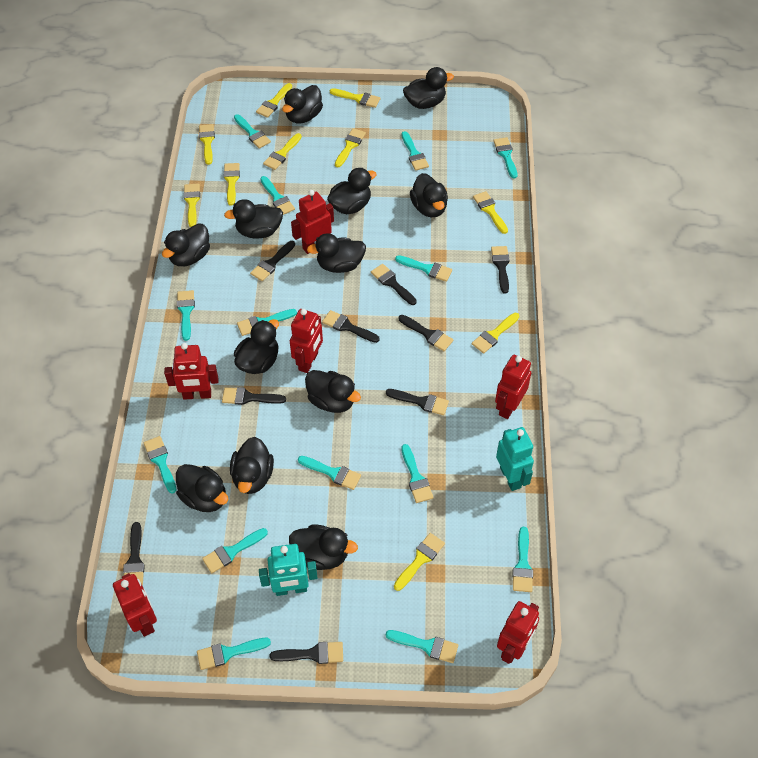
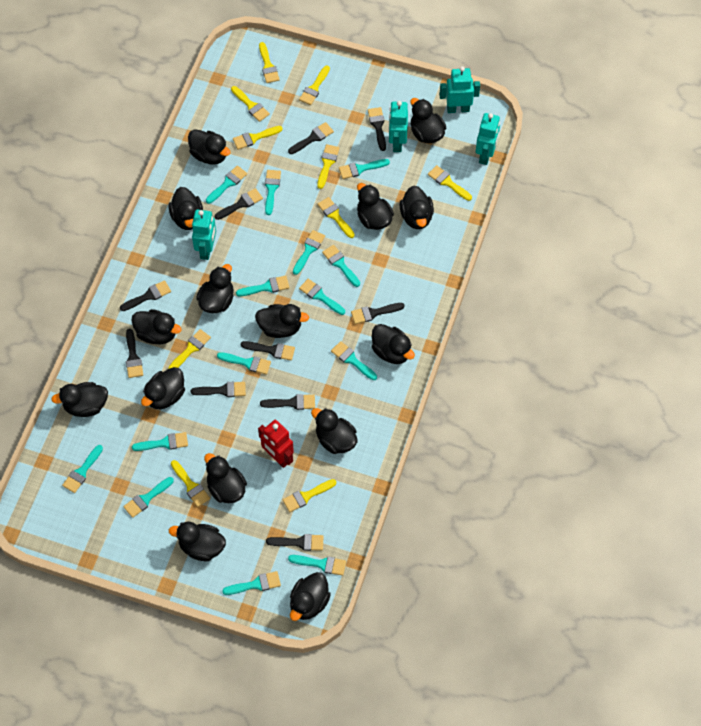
black brush: [123,522,145,586] [222,387,286,405] [250,241,295,281] [270,642,343,664] [322,310,380,343] [371,264,417,305] [386,389,449,415] [399,315,453,351] [491,246,510,294] = 9 -> [120,280,171,311] [126,329,143,378] [191,382,246,397] [215,188,263,220] [241,341,295,361] [260,394,315,410] [266,534,324,551] [288,122,334,154] [351,303,405,324] [368,107,386,151] = 10
black duck: [162,223,210,266] [176,464,228,512] [224,199,283,239] [230,437,274,494] [234,319,279,374] [282,85,323,123] [289,525,358,570] [305,370,361,413] [307,233,366,273] [327,168,377,214] [403,67,454,109] [410,173,448,217] = 12 -> [51,382,108,417] [131,309,182,344] [141,367,185,409] [168,187,203,230] [169,521,226,561] [188,129,231,164] [196,264,234,313] [204,453,247,503] [255,304,309,338] [290,572,331,621] [311,408,357,454] [357,183,394,230] [371,324,415,364] [399,186,434,229] [410,98,446,143] = 15
red robot: [113,573,157,637] [164,343,219,400] [290,309,323,373] [291,190,334,254] [495,355,531,419] [497,601,539,664] = 6 -> [258,420,294,468] = 1
turquoise robot: [259,544,318,596] [496,427,534,491] = 2 -> [192,210,216,260] [388,101,408,152] [439,66,480,113] [476,113,500,165] = 4

